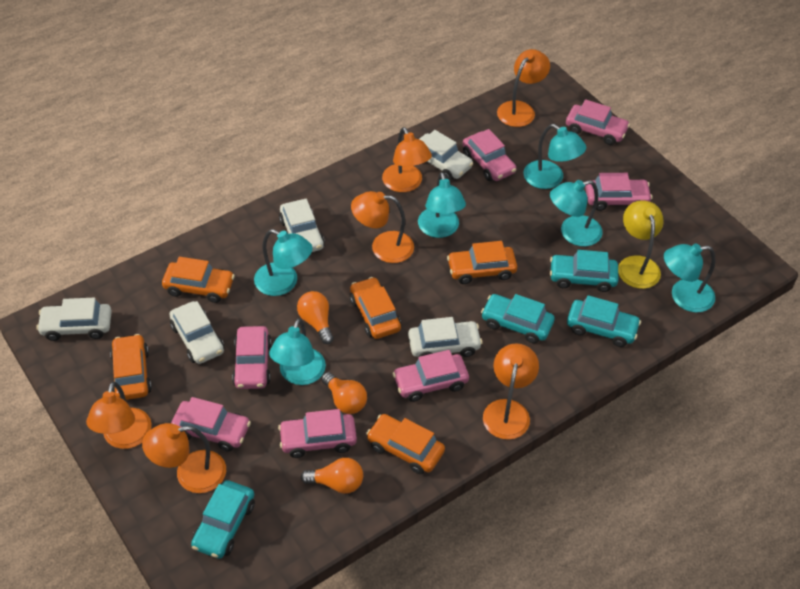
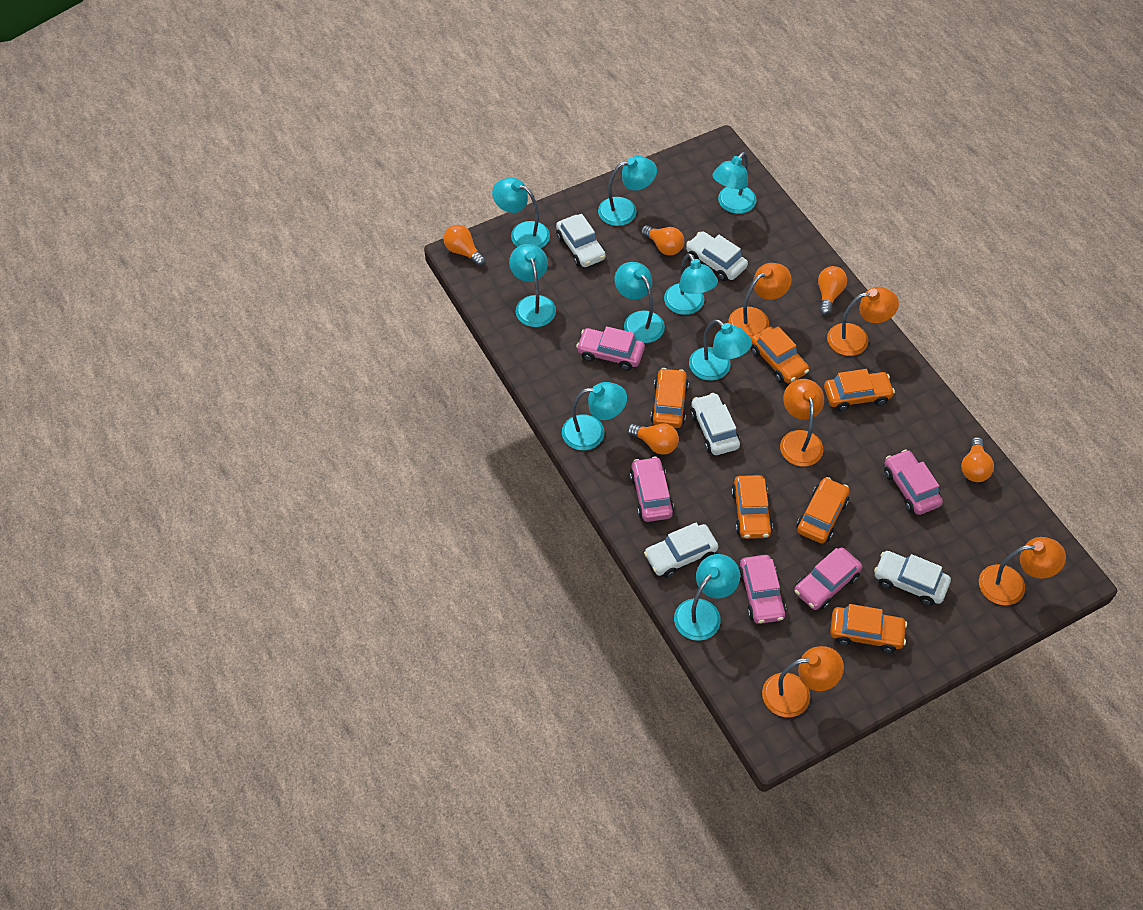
orange car: [110,334,152,400] [162,257,235,303] [350,277,401,339] [366,414,445,474] [447,241,517,284] = 5 -> [650,368,689,428] [731,475,773,539] [751,326,809,383] [796,477,850,543] [824,369,895,411] [830,604,907,653] = 6
orange lamp: [86,382,152,449] [142,423,226,493] [351,191,414,263] [382,127,432,192] [483,343,539,440] [497,49,550,127] = 6 -> [729,263,792,338] [762,646,844,717] [780,379,824,466] [827,287,899,356] [979,537,1066,605] = 5
orange light bulb: [297,291,334,344] [301,458,363,494] [321,372,367,414] = 3 -> [443,225,485,266] [627,423,679,455] [641,225,684,255] [818,266,847,315] [961,437,994,482] = 5
pink car: [171,397,251,451] [232,326,272,389] [278,409,357,458] [392,350,469,402] [463,129,516,181] [566,99,630,145] [585,173,652,211] = 7 -> [576,326,645,371] [630,457,674,522] [739,555,786,624] [794,547,862,610] [884,449,943,515] = 5
turquoise car: [191,480,255,559] [481,294,555,344] [550,250,618,292] [567,295,641,347] = 4 -> none = 0
turquoise lamp: [254,229,313,296] [269,318,326,385] [418,172,466,238] [524,124,586,189] [550,180,603,246] [664,244,715,312] = 6 -> [492,177,550,248] [509,244,556,327] [562,382,627,450] [598,156,657,226] [615,262,665,343] [664,253,718,315] [674,554,740,641] [689,319,752,381] [712,152,757,214] = 9
yellow lamp: [618,200,664,289] = 1 -> none = 0

